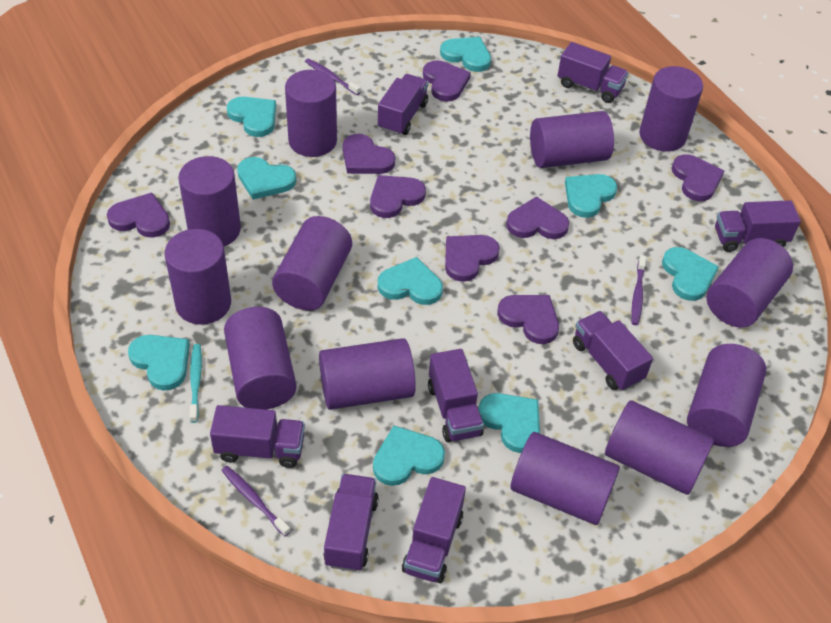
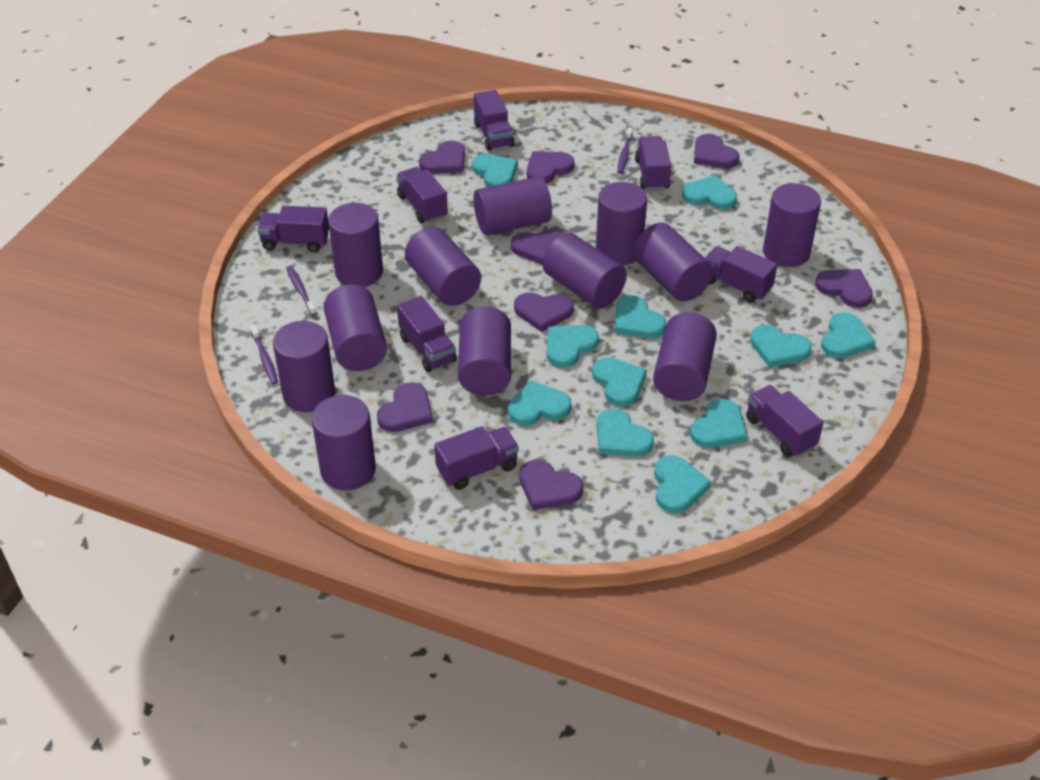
turquoise heart: [128,335,190,390] [227,97,276,137] [237,157,296,200] [373,426,445,486] [378,257,443,305] [440,37,491,72] [478,393,540,453] [565,174,617,218] [662,247,719,301] = 9 -> [472,154,518,187] [508,380,571,426] [547,325,599,368] [592,357,647,407] [596,409,654,457] [615,295,666,338] [654,455,711,513] [682,175,737,210] [690,399,748,448] [750,325,812,368] [821,312,876,359] = 11
turquoise toothbrush: [190,344,202,423] = 1 -> none = 0

